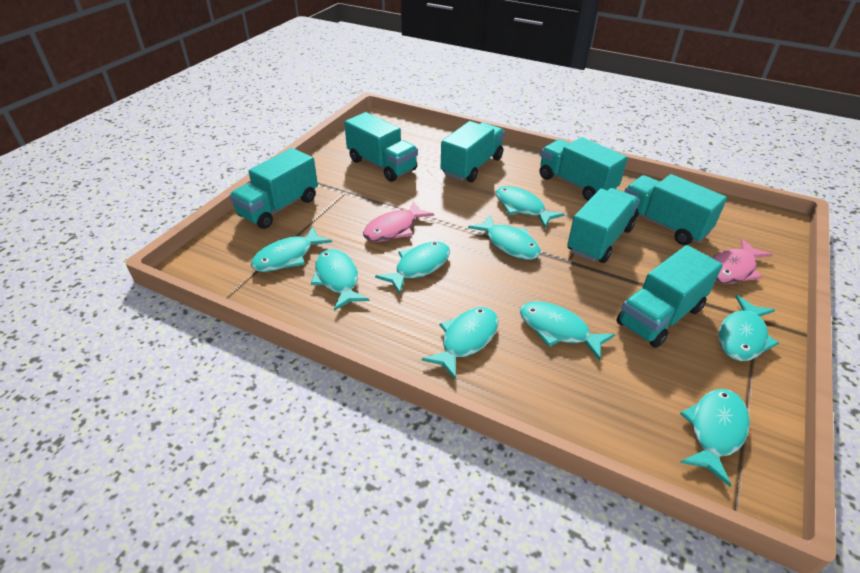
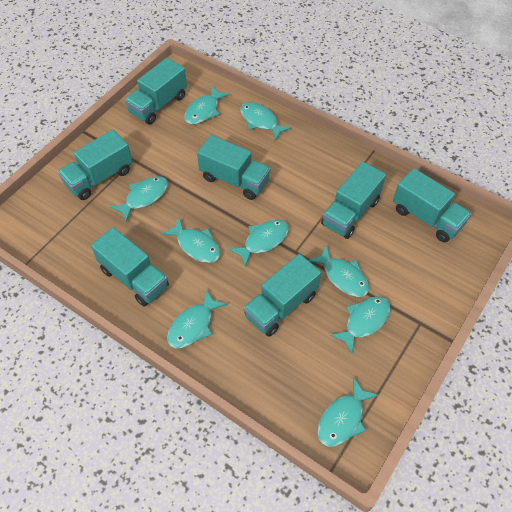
pink fish: [363,201,434,242] [712,239,773,284] = 2 -> none = 0

